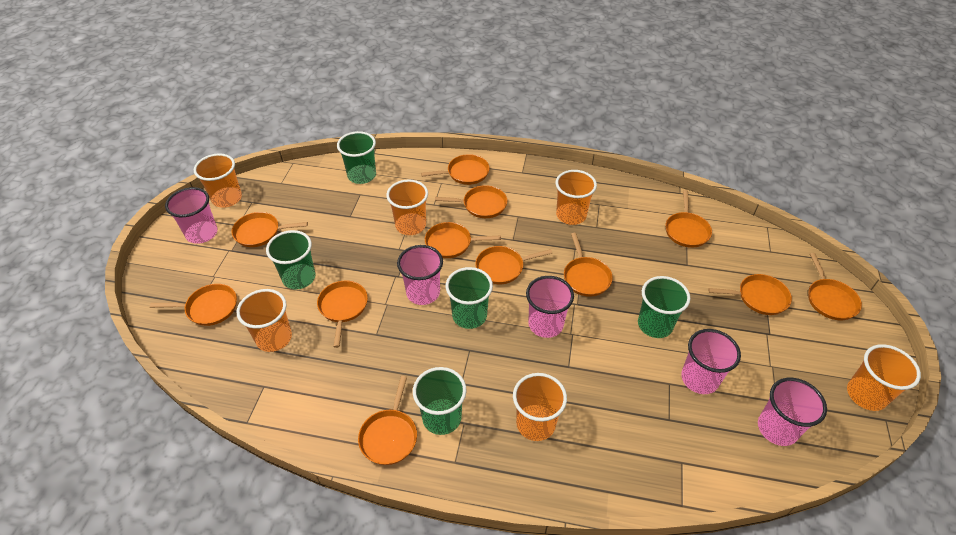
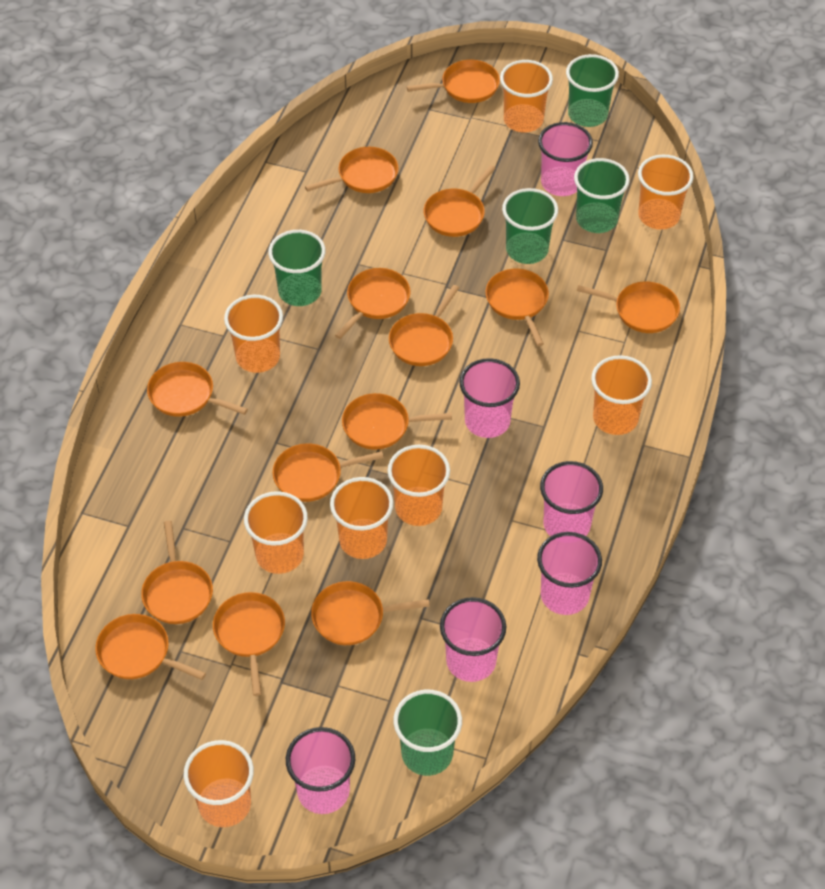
orange cup: [194,153,242,208] [237,289,292,352] [386,180,428,235] [513,373,567,441] [556,170,597,225] [847,344,921,411] = 6 -> [183,740,254,827] [224,295,283,373] [244,491,308,574] [330,477,393,559] [388,445,450,526] [500,60,553,132] [591,355,652,435] [638,155,693,230] = 8
orange pan: [150,284,237,326] [232,212,308,247] [317,281,368,348] [358,376,417,465] [421,154,489,185] [425,222,501,258] [435,185,507,218] [475,246,552,284] [564,233,613,297] [665,190,712,248] [708,274,792,315] [808,253,862,320] = 12 -> [95,614,206,680] [141,521,213,624] [147,362,248,417] [213,592,285,696] [272,443,384,502] [305,147,398,193] [311,581,430,645] [335,268,411,339] [342,393,452,450] [389,285,459,366] [407,60,500,103] [424,165,496,237] [485,269,549,346] [576,281,680,333] = 14
pink cup: [165,187,218,244] [397,245,443,305] [526,276,574,338] [681,329,741,394] [758,378,827,446] = 5 -> [286,727,355,814] [440,597,506,682] [459,358,520,438] [537,532,602,615] [538,122,593,196] [540,461,603,537] = 6

